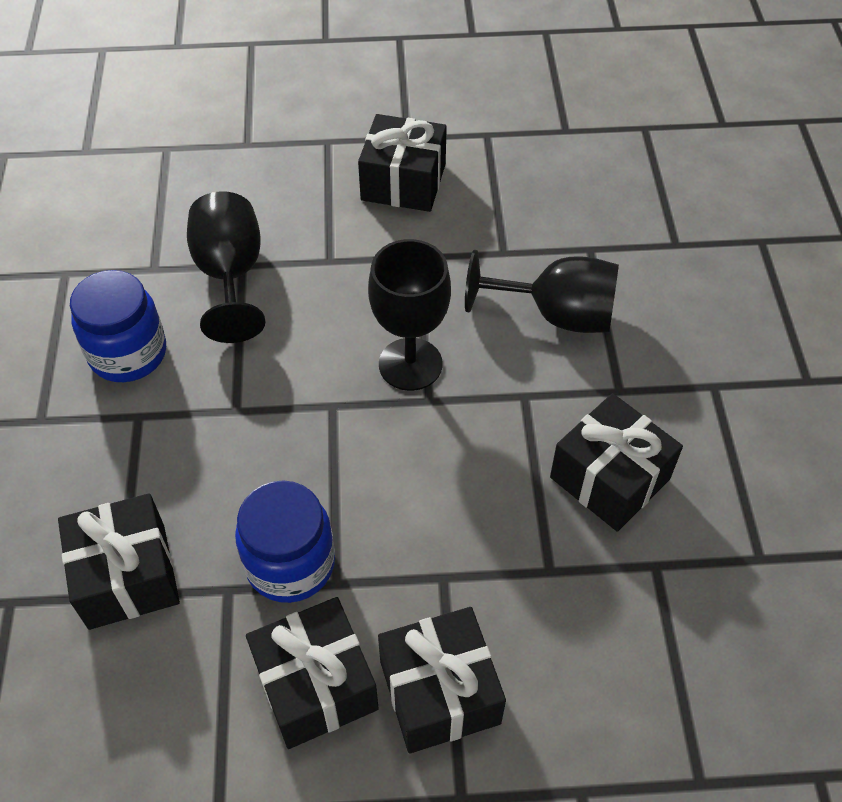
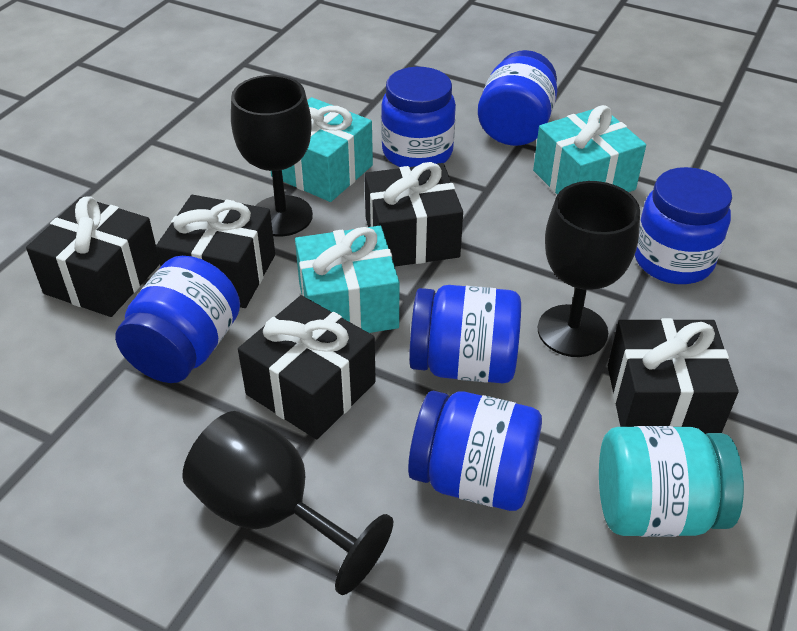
blue jar: [70,270,166,382] [235,480,335,603] = 2 -> [115,256,240,383] [381,67,456,167] [408,391,542,511] [409,285,521,383] [478,50,557,146] [635,167,732,284] = 6
turquoise gift: none = 0 -> [271,97,373,202] [295,226,399,333] [533,105,646,195] = 3
turquoise jar: none = 0 -> [599,426,744,537] = 1

